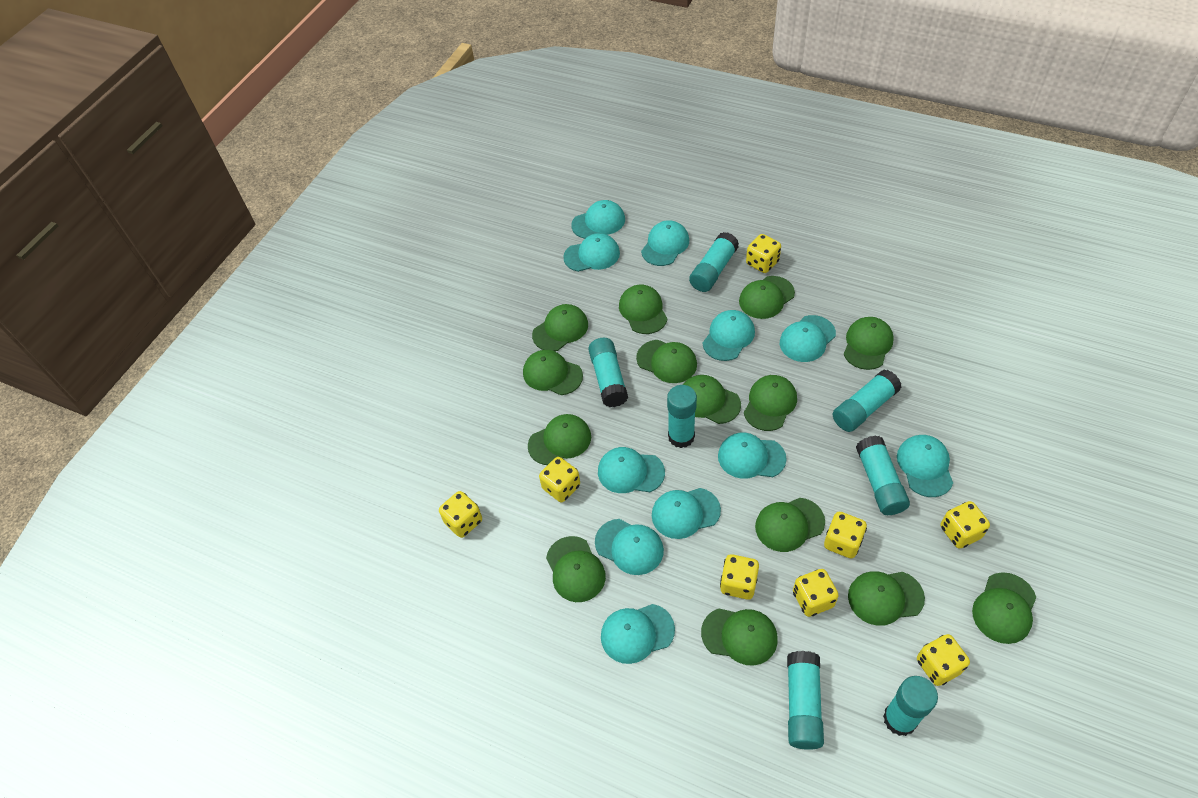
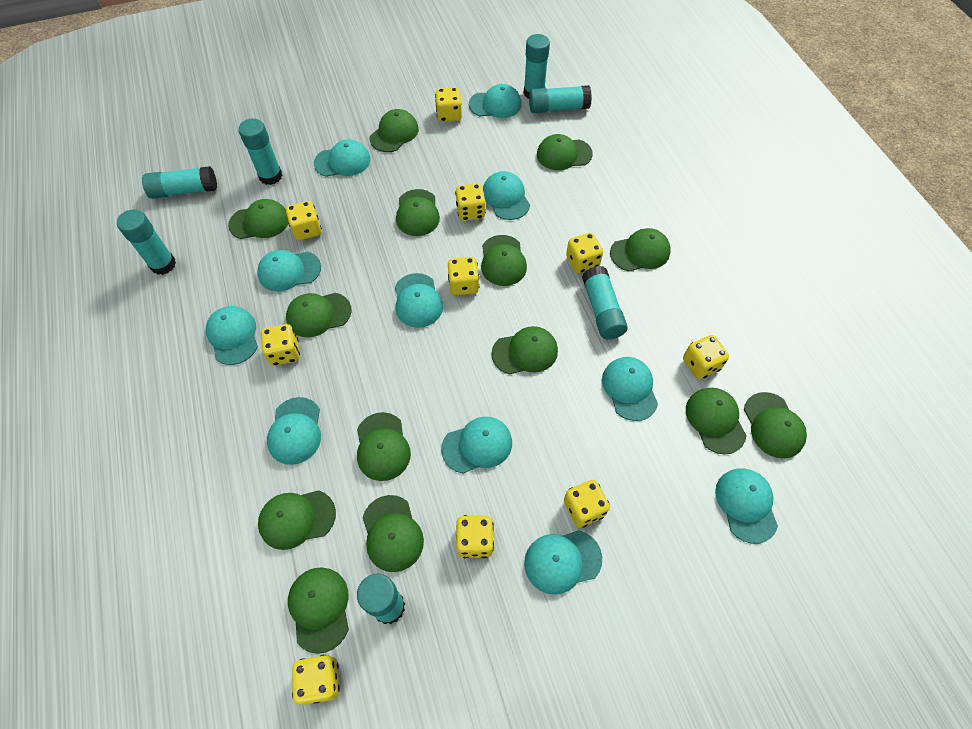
yellow dice: [439,491,482,538] [539,457,580,502] [720,554,759,599] [746,234,781,273] [793,569,839,617] [824,512,867,559] [917,634,970,686] [941,501,990,549] = 8 -> [261,324,300,366] [286,201,322,240] [292,655,340,705] [435,87,462,122] [448,257,479,295] [455,184,486,221] [456,515,494,558] [564,480,610,528] [566,233,603,273] [683,335,729,379] = 10

